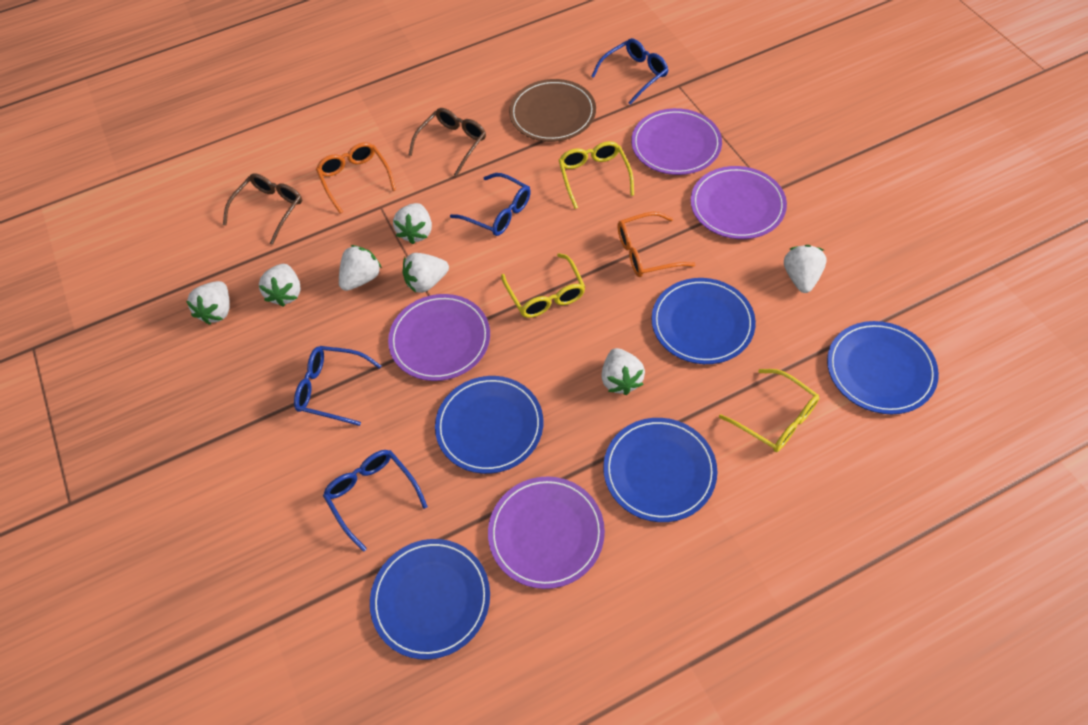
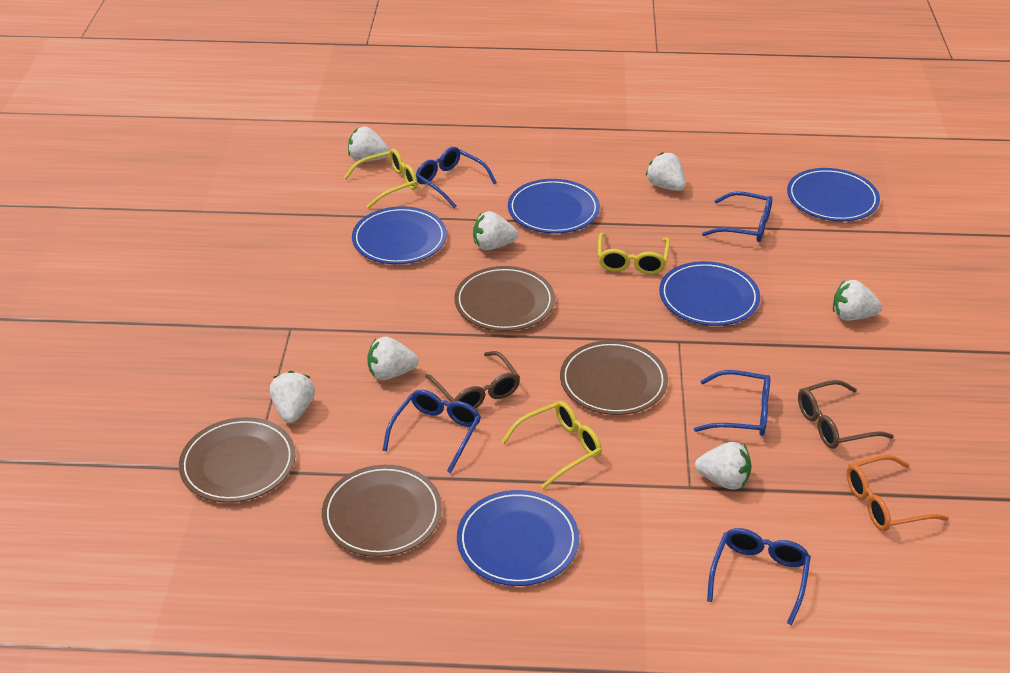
blue glasses: [294,346,381,426] [323,450,428,552] [450,173,531,236] [591,38,668,105] = 4 -> [382,390,481,473] [416,147,497,208] [694,370,770,436] [702,191,773,242] [707,528,811,626] = 5
brown plate: [509,79,596,142] = 1 -> [179,417,296,503] [322,465,442,557] [454,266,555,331] [560,340,668,415] = 4
orange glasses: [316,142,396,214] [617,212,696,277] = 2 -> [846,455,949,531] = 1
purple plate: [388,294,490,381] [488,476,605,589] [631,108,722,175] [691,166,787,239] = 4 -> none = 0

